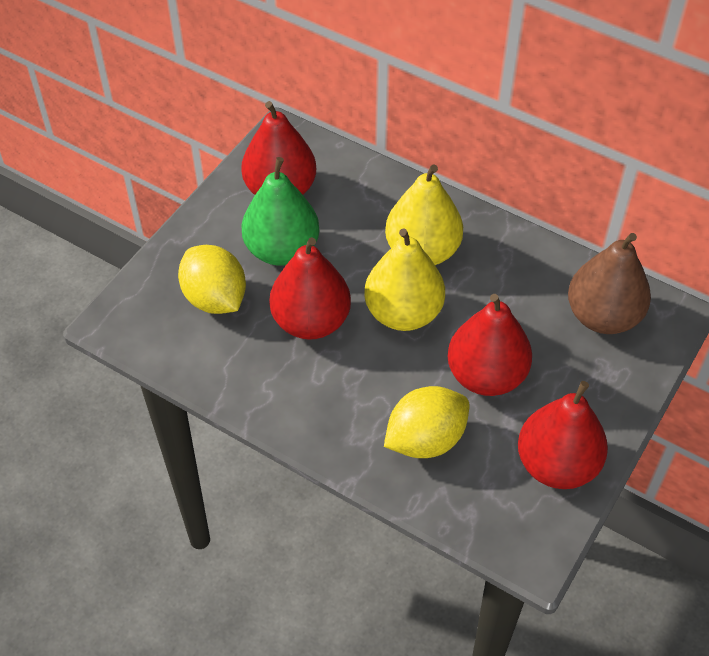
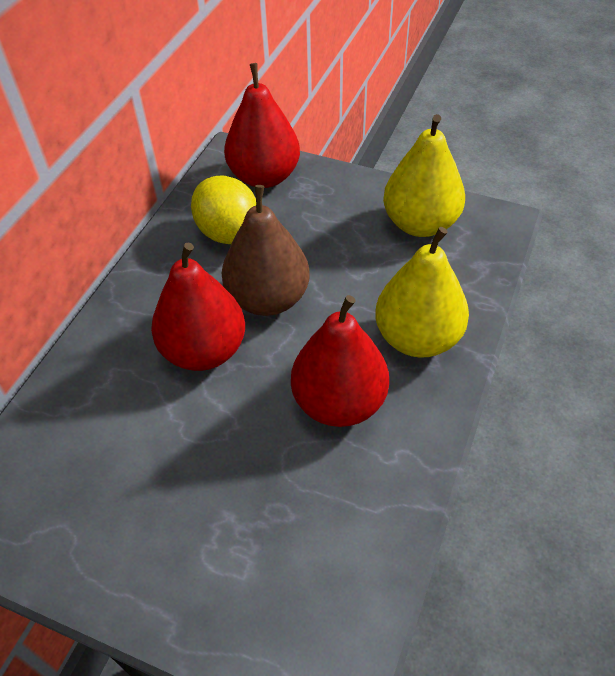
green pear: [241,157,319,266] = 1 -> none = 0
red pear: [241,101,316,195] [269,237,351,340] [447,294,532,396] [518,381,608,489] = 4 -> [151,243,245,371] [224,63,300,188] [291,295,389,427] = 3
yellow lemon: [178,245,246,314] [384,386,470,458] = 2 -> [191,176,256,244] = 1

